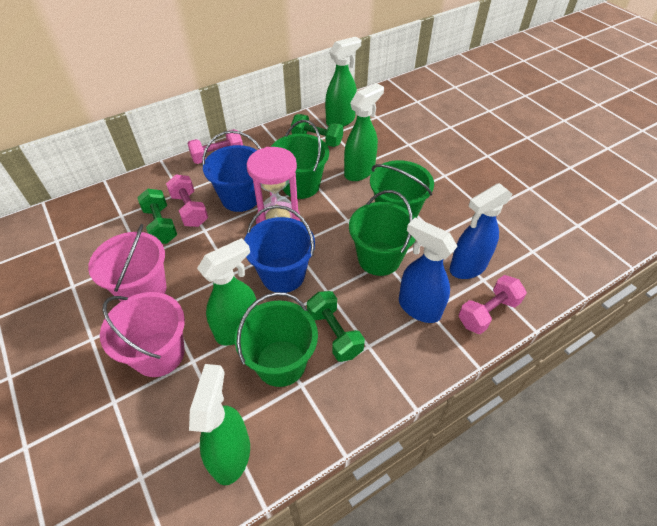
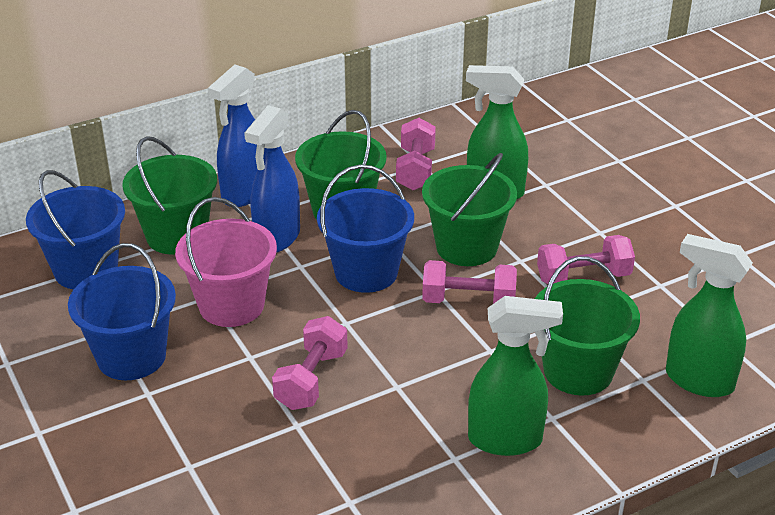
blue bucket: [202,130,261,212] [244,205,315,293] = 2 -> [26,170,125,290] [68,243,176,380] [317,165,414,293] = 3
green dumbbell: [137,189,177,244] [291,114,343,147] [307,291,365,362] = 3 -> none = 0
green spray bottle: [189,364,250,485] [197,238,258,346] [325,37,361,127] [344,83,384,181] = 4 -> [466,65,528,199] [468,296,563,456] [666,234,753,397] = 3
pink bucket: [88,224,166,301] [100,292,185,377] = 2 -> [175,197,277,327] = 1
pink dumbbell: [166,175,208,227] [187,129,243,164] [458,275,527,334] = 3 -> [272,316,348,410] [396,118,436,191] [422,260,517,304] [537,235,635,284] = 4
pink hourglass: [247,147,300,224] = 1 -> none = 0

